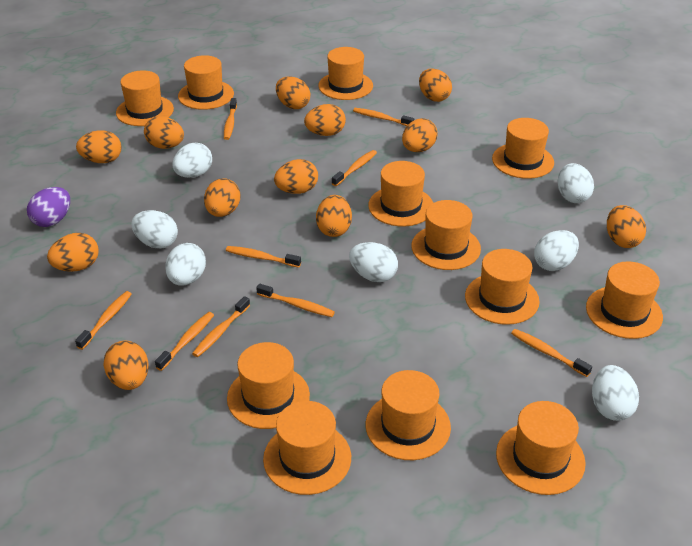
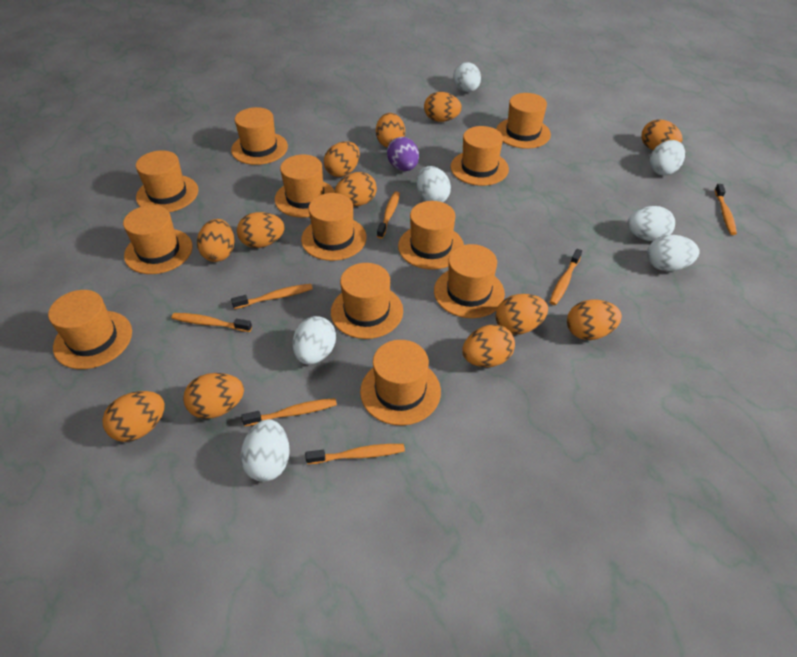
orange toothbrush: [75,291,132,350] [155,312,214,371] [192,296,250,357] [224,98,237,140] [226,246,301,268] [256,284,335,317] [332,150,377,186] [353,108,414,126] [511,329,592,377] = 9 -> [171,313,252,332] [231,284,313,309] [241,398,337,426] [305,444,405,464] [377,191,400,239] [549,249,582,305] [715,184,737,235] = 7

